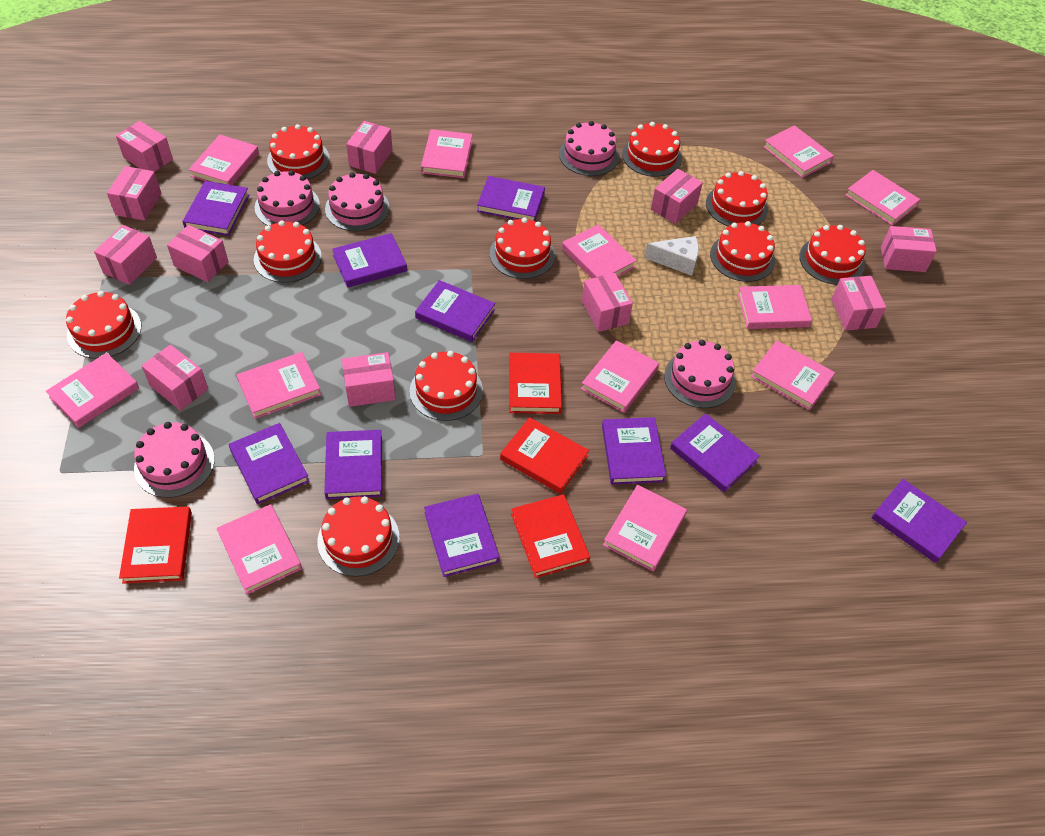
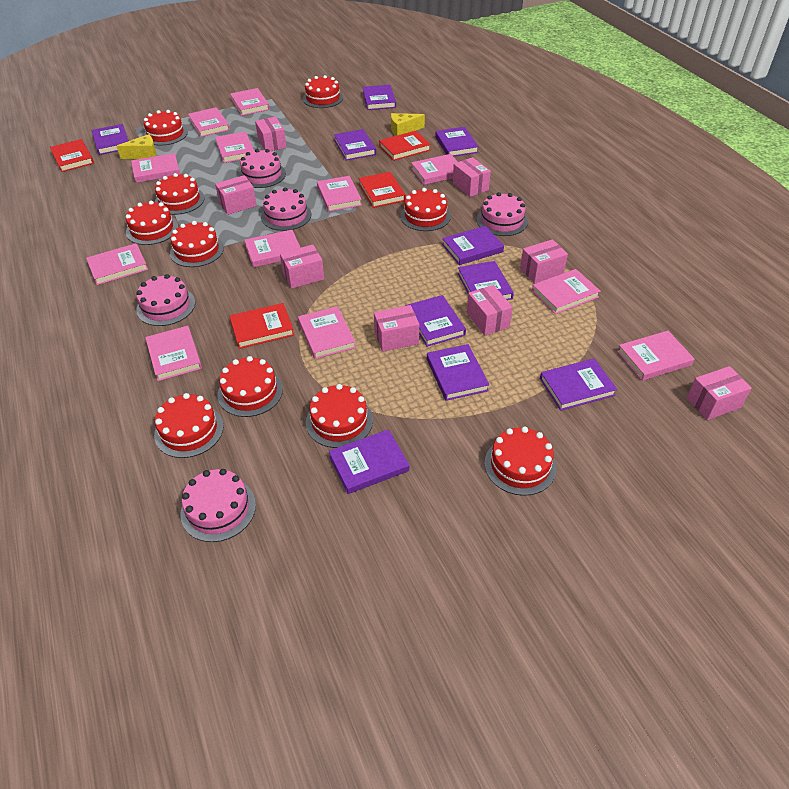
pink box: [94,225,157,285] [107,166,162,221] [116,121,173,172] [142,345,208,411] [167,225,228,282] [342,352,396,407] [346,121,392,174] [582,273,633,332] [651,169,703,224] [831,276,886,331] [881,226,937,272] = 11 -> [215,175,257,215] [255,117,287,151] [280,245,324,289] [374,305,419,352] [453,157,491,197] [467,285,513,336] [520,239,568,284] [687,366,752,420] = 8
white cheese: [644,236,699,276] = 1 -> none = 0
yellow cheese: none = 0 -> [117,134,157,159] [391,113,425,136] = 2

